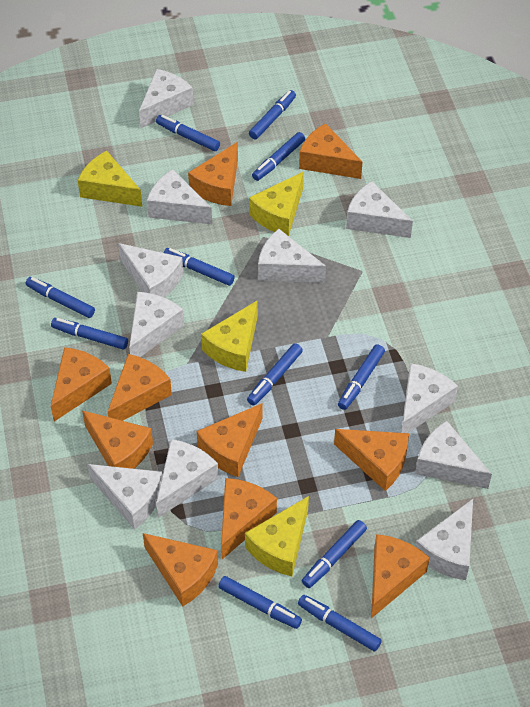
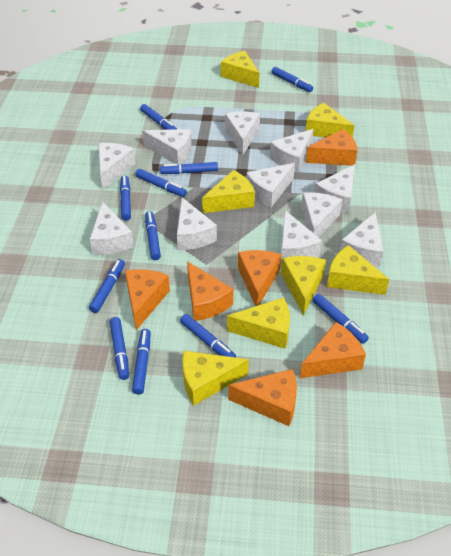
orange cheese: [51,347,112,421] [82,410,153,469] [108,354,172,421] [143,533,218,607] [188,142,238,206] [197,403,262,477] [221,478,277,559] [299,123,362,179] [334,429,409,491] [371,534,430,618] = 10 -> [125,269,170,330] [187,261,233,321] [228,369,297,426] [238,250,281,306] [300,322,366,378] [306,129,358,166] = 6
yellow cheese: [78,151,142,207] [201,300,258,372] [245,496,309,576] [249,171,304,236] = 4 -> [182,351,249,405] [202,170,255,213] [221,51,260,88] [227,297,290,349] [281,256,326,315] [306,103,355,138] [327,245,389,295] = 7

